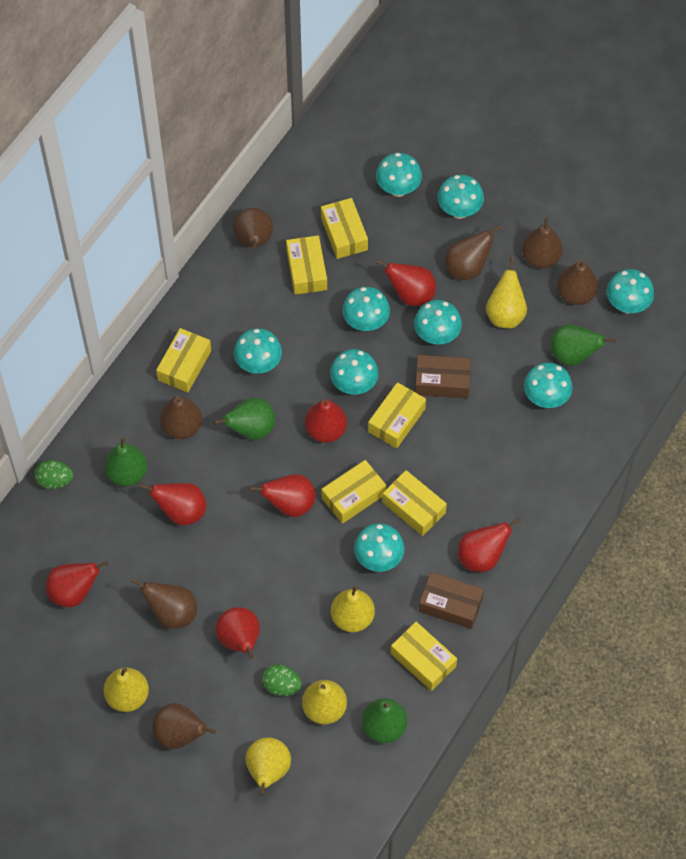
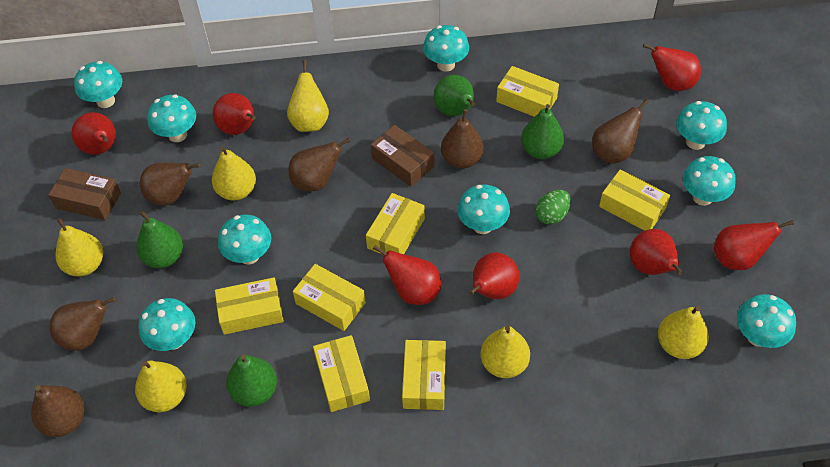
brown pear: [131,578,197,629] [152,703,216,749] [160,396,202,439] [233,208,273,249] [445,224,502,280] [522,218,563,268] [557,259,598,305] = 7 -> [31,385,85,437] [50,297,116,350] [140,163,200,206] [288,138,350,192] [441,109,484,168] [592,99,649,164] = 6
green egg: [34,460,73,489] [262,664,302,696] = 2 -> [536,190,571,225] = 1
yellow pear: [104,668,149,712] [245,737,291,796] [302,680,347,724] [331,585,375,632] [486,257,527,328] = 5 -> [55,218,103,276] [135,361,187,412] [212,146,256,201] [287,60,329,132] [480,326,530,378] [658,306,709,359] = 6

